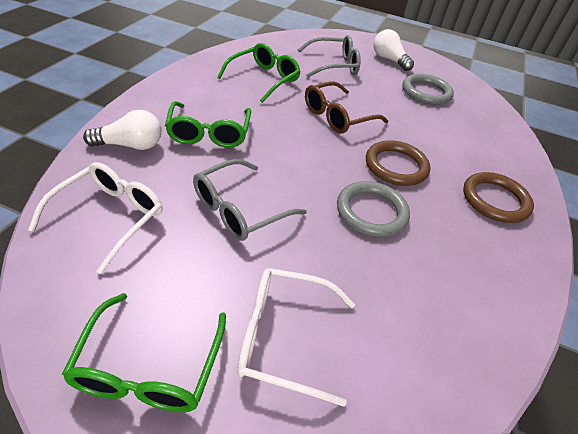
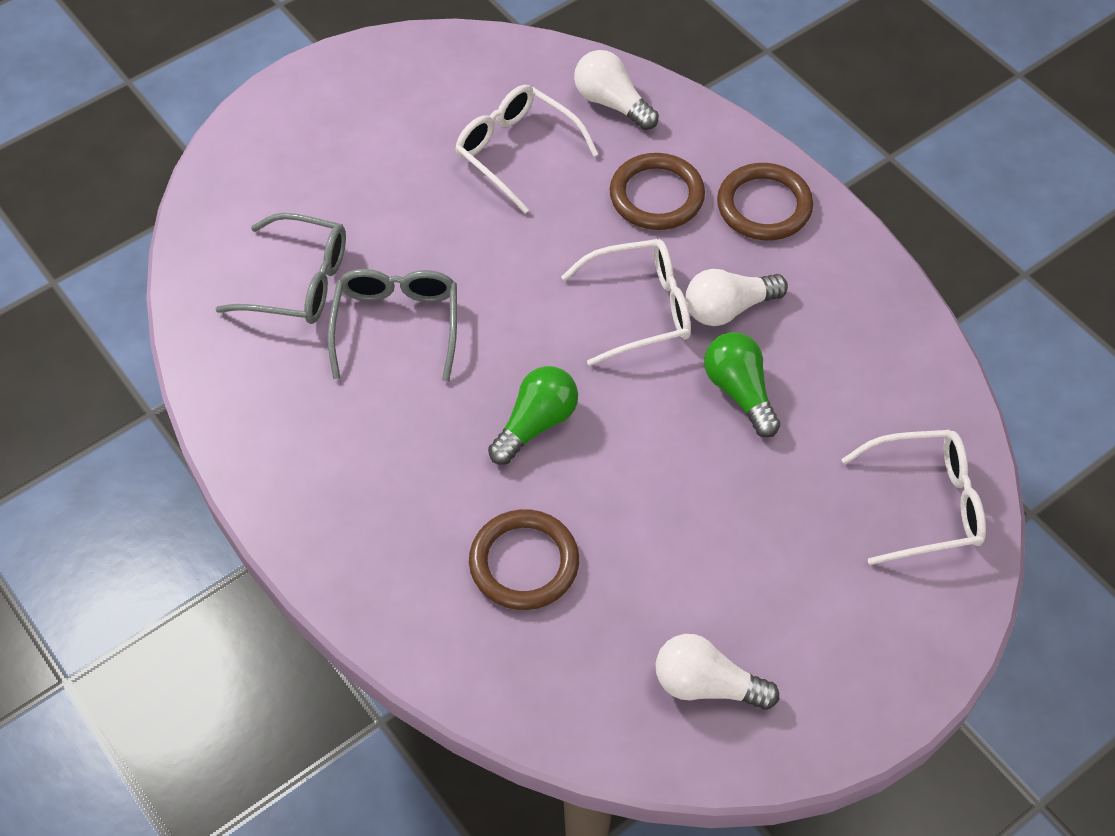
brown glasses: [305,81,388,134] = 1 -> none = 0
brown ring: [366,140,430,186] [463,172,534,223] = 2 -> [469,509,579,610] [610,153,705,230] [717,163,813,240] = 3
green glasses: [62,293,226,412] [165,101,251,148] [217,43,301,103] = 3 -> none = 0
green light bulb: none = 0 -> [488,366,578,465] [704,332,780,437] = 2
grey ring: [337,181,410,237] [402,74,454,105] = 2 -> none = 0
white glasses: [28,162,162,274] [237,268,355,407] = 2 -> [455,85,598,213] [561,239,691,366] [841,430,986,565] = 3
white light bulb: [83,110,162,150] [374,29,414,71] = 2 -> [574,50,659,130] [656,634,779,710] [685,269,788,326] = 3

